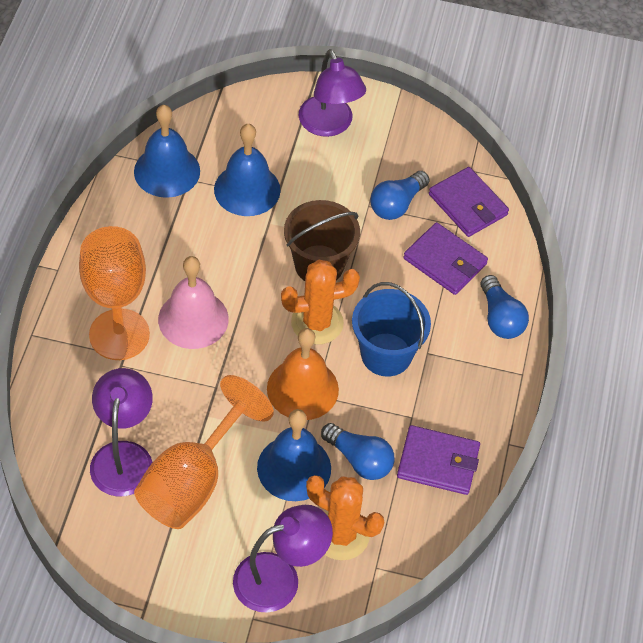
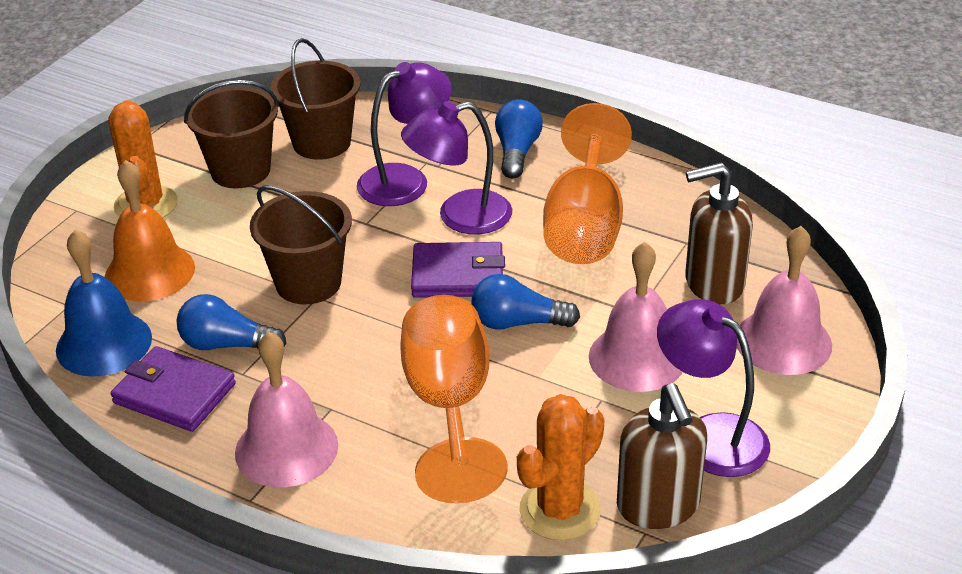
blue bell: [134,105,200,198] [214,124,281,216] [257,409,331,501] = 3 -> [56,229,152,377] = 1
blue bucket: [352,282,431,376] = 1 -> none = 0
brown bucket: [284,200,360,281] = 1 -> [184,80,279,188] [250,185,352,304] [270,38,361,160] = 3
brown soap dispenser: none = 0 -> [617,383,707,529] [685,163,753,304] = 2
pink bell: [158,256,229,349] = 1 -> [235,332,338,487] [589,242,683,392] [737,226,832,375] = 3
purple wallet: [397,425,480,495] [403,222,488,295] [429,167,509,237] = 3 -> [111,346,236,432] [411,242,505,298] = 2

